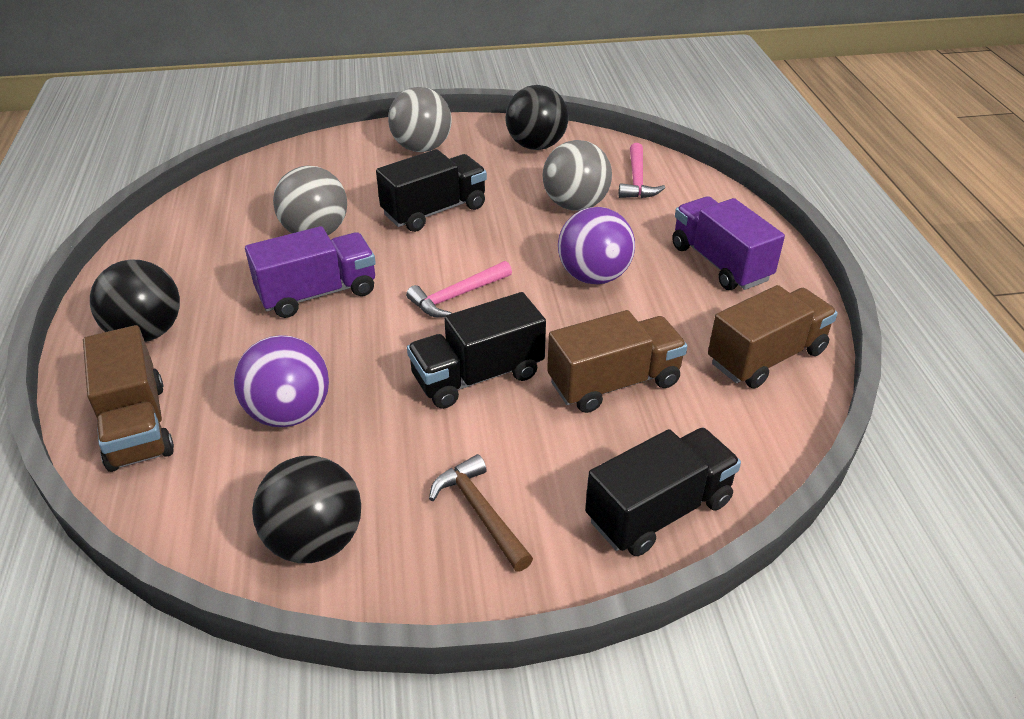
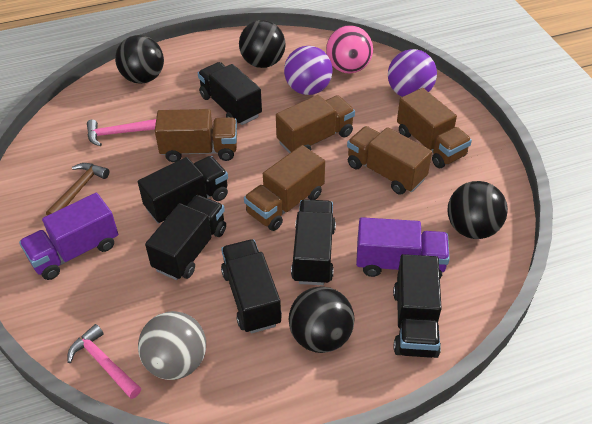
black ball: [90,259,180,342] [252,456,361,563] [506,85,569,150] = 3 -> [115,35,164,84] [239,20,286,68] [289,286,355,353] [448,181,508,239] = 4
black truck: [376,149,487,232] [407,292,546,409] [585,428,741,556] = 3 -> [138,156,228,224] [145,195,226,280] [198,62,262,125] [221,239,282,334] [291,199,336,285] [393,254,442,358] = 6
brown truck: [83,325,174,472] [547,310,687,413] [708,285,838,389] = 3 -> [155,109,237,162] [244,145,325,231] [276,95,355,153] [347,126,432,194] [397,88,472,168] = 5
grey ball: [273,166,347,235] [388,87,452,152] [543,140,612,211] = 3 -> [138,311,206,380] = 1
pink ball: none = 0 -> [326,25,373,73] = 1

